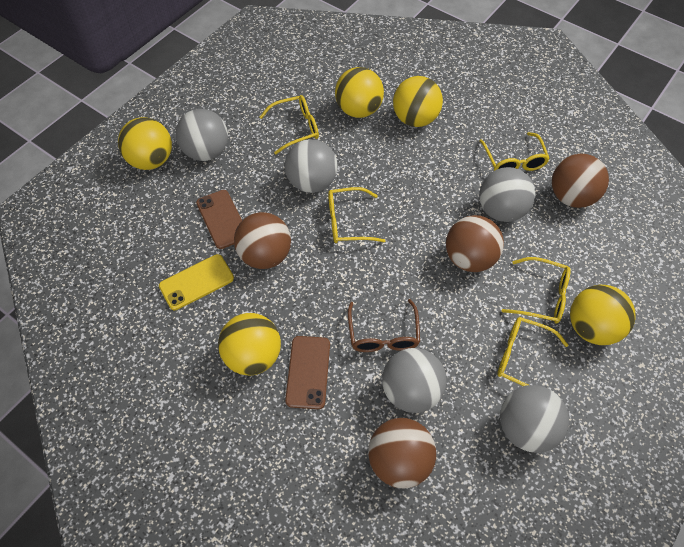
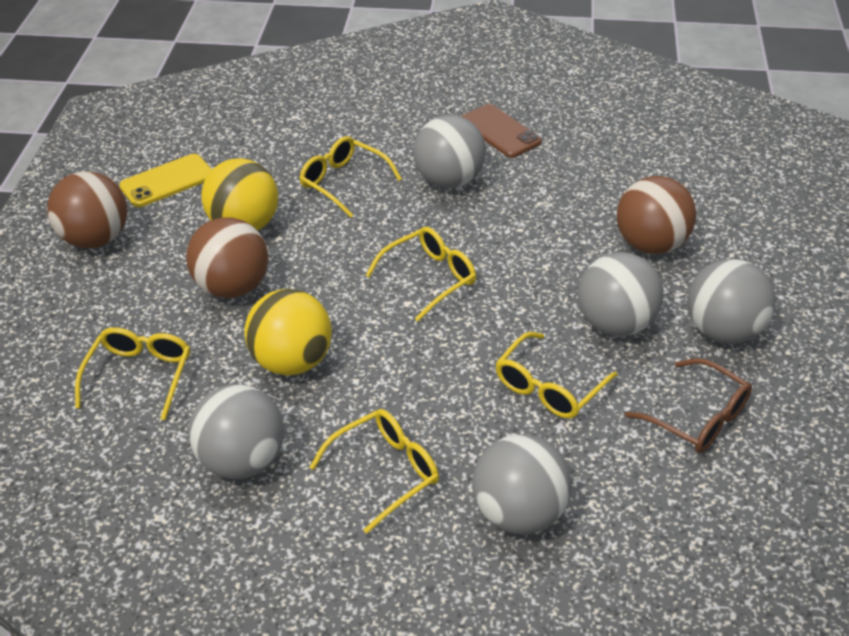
brown ball: [234,212,291,269] [368,418,436,488] [446,215,504,272] [552,154,609,208] = 4 -> [47,171,127,248] [186,217,268,298] [617,176,696,254] = 3
brown phone: [196,190,242,249] [285,336,330,409] = 2 -> [461,104,541,158] = 1
yellow ball: [118,117,172,170] [218,313,281,375] [335,67,384,118] [393,76,443,127] [570,285,635,345] = 5 -> [201,158,278,231] [244,289,332,376] = 2

